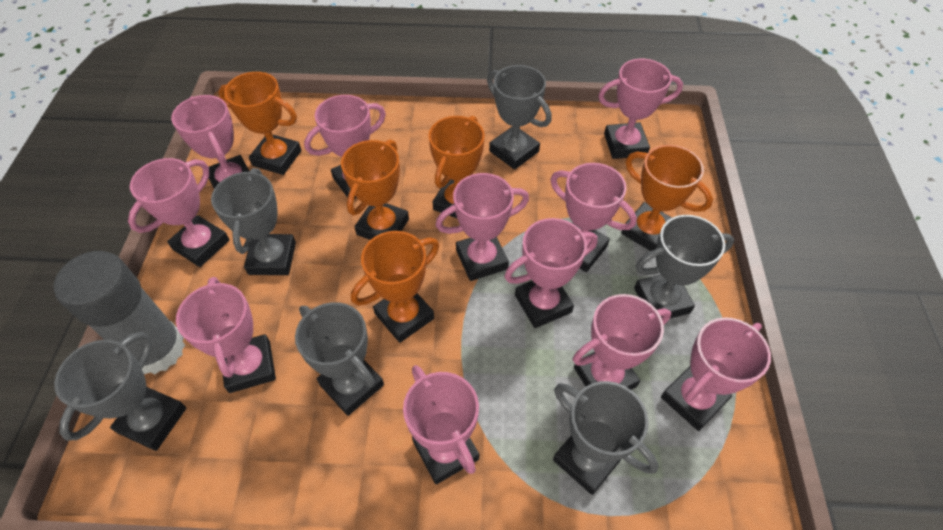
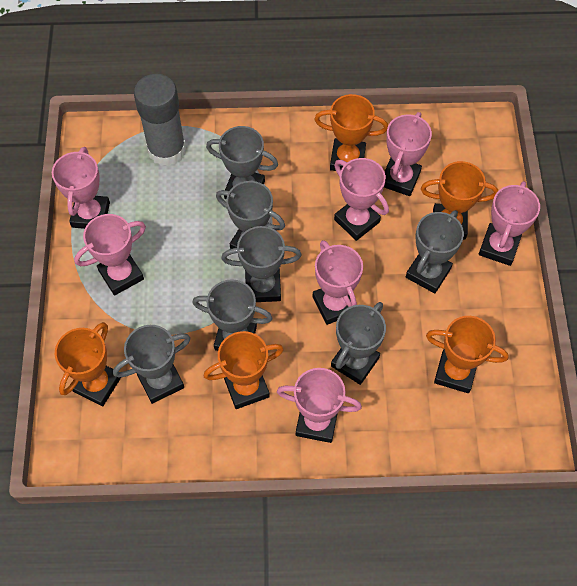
grey trophy: [54,332,186,451] [211,168,296,275] [295,302,384,416] [487,65,552,170] [553,381,659,495] [634,215,734,318] = 6 -> [113,325,190,404] [192,279,273,351] [206,126,278,199] [216,181,285,249] [221,226,302,302] [331,302,386,385] [406,210,464,293] = 7
pink trophy: [128,158,230,267] [171,95,249,189] [176,277,276,393] [304,95,386,199] [403,365,479,484] [435,173,529,281] [504,218,598,328] [550,163,637,272] [573,294,671,390] [598,59,683,159] [661,317,771,431] = 11 -> [52,147,110,229] [74,214,146,296] [277,368,362,443] [313,240,363,325] [334,158,389,241] [384,112,432,196] [479,181,540,266] = 7

